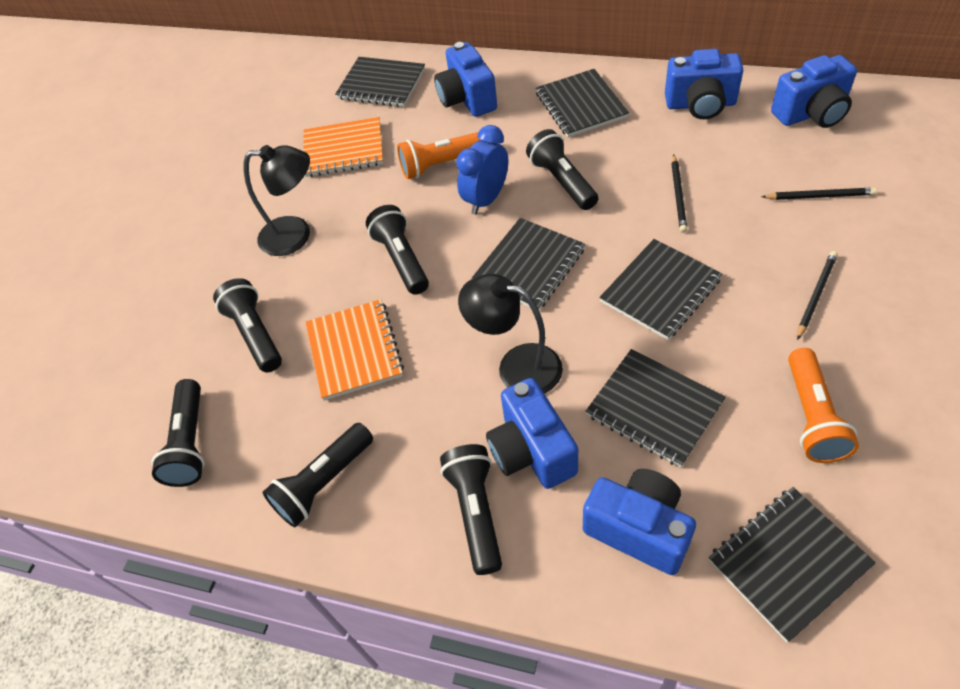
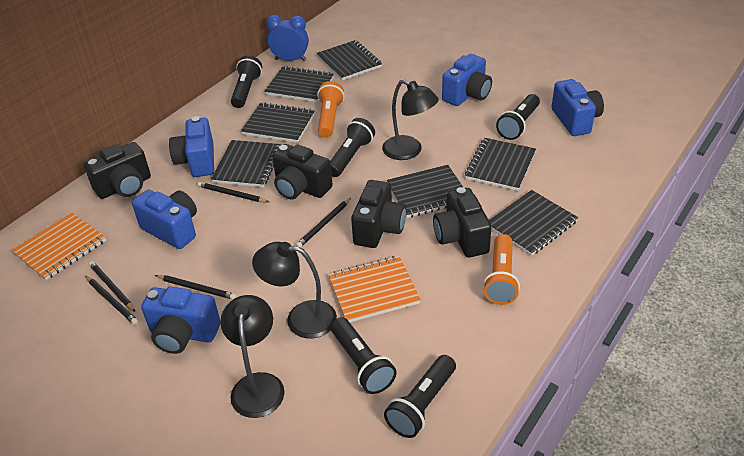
black camera: none = 0 -> [84,142,151,199] [272,144,333,199] [351,180,406,248] [433,187,492,258] = 4
black flashlight: [151,379,205,487] [213,278,282,372] [262,423,373,527] [366,205,429,295] [440,444,502,575] [526,129,598,210] = 6 -> [231,55,262,108] [330,118,375,177] [331,317,397,394] [384,355,456,438] [496,94,540,140] = 5
black lamp: [244,145,310,256] [458,274,563,394] = 2 -> [220,295,285,418] [252,242,337,338] [382,79,439,160] = 3
black notebook: [335,57,425,107] [472,218,585,310] [536,69,629,137] [586,349,725,467] [599,239,722,340] [709,487,876,642] = 6 -> [211,140,281,187] [241,102,315,143] [264,66,334,102] [316,40,382,80] [387,165,463,218] [465,138,536,191] [489,190,578,256] = 7
black pencil: [671,155,687,233] [761,188,877,200] [797,251,838,340] = 3 -> [86,276,138,325] [89,261,135,312] [155,275,236,300] [197,182,269,202] [296,198,351,247] = 5

